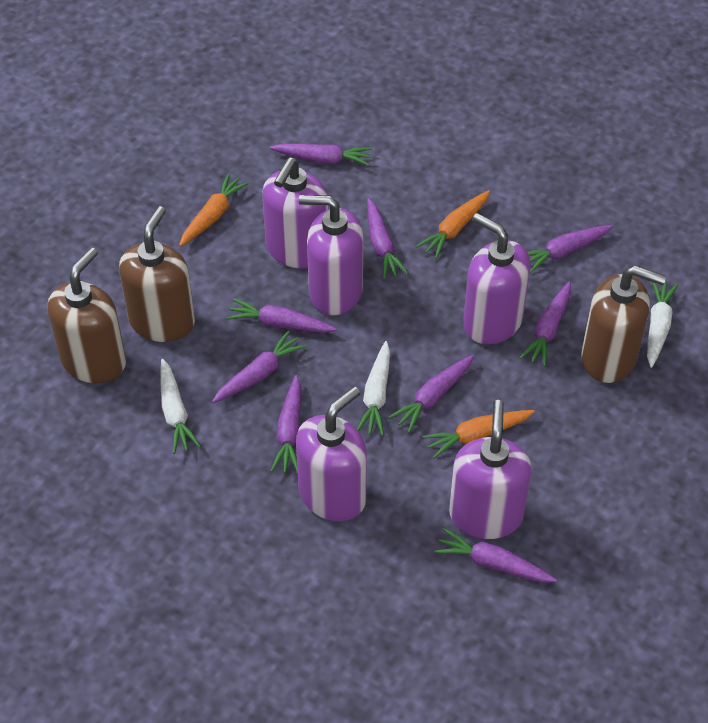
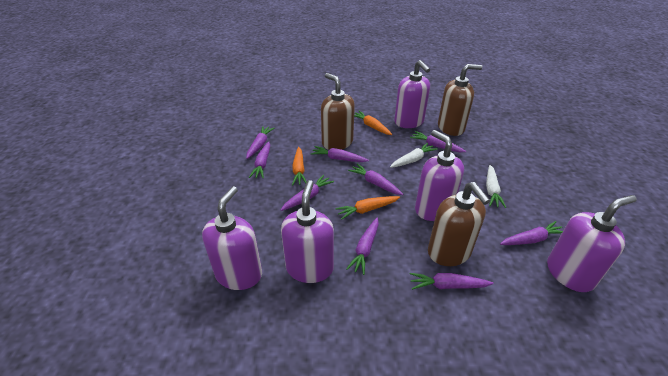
white carrot: [160,359,201,454] [357,341,390,436] [647,281,678,368] = 3 -> [390,143,438,168] [486,165,506,208] = 2

